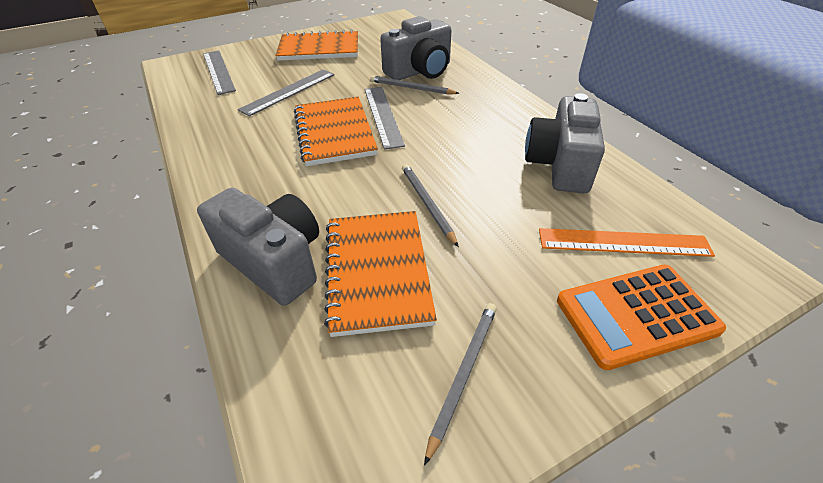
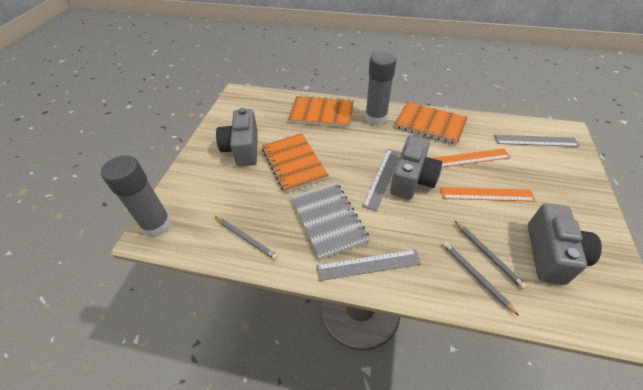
grey glue stick: none = 0 -> [101,155,172,237] [365,52,396,125] = 2
grey notebook: none = 0 -> [291,182,370,260] = 1
orange calculator: [557,265,726,370] = 1 -> none = 0
orange ruler: [539,228,715,257] = 1 -> [432,148,511,167] [440,187,536,202] = 2

